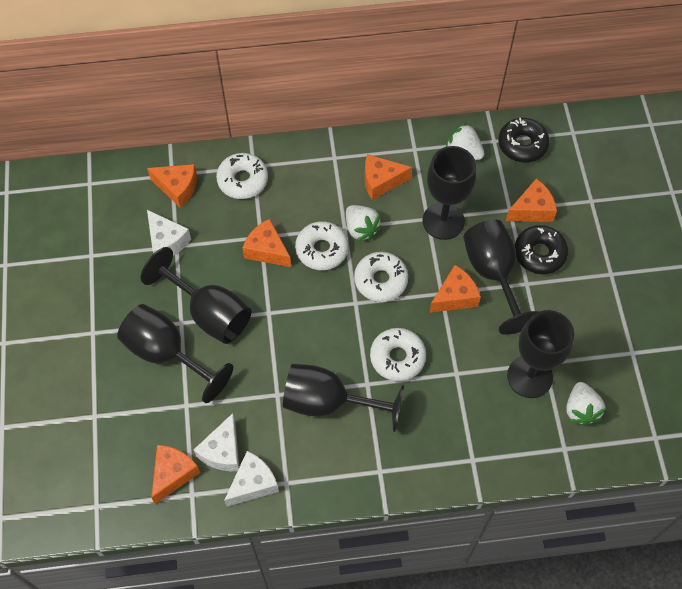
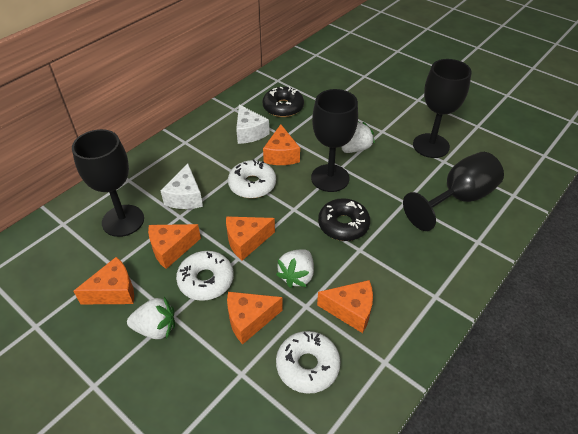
black goblet: [117,304,233,403] [141,247,251,344] [283,364,404,432] [422,146,476,240] [463,219,538,335] [507,310,574,398] = 6 -> [72,129,144,237] [311,89,358,192] [403,152,504,231] [413,59,472,158] = 4
white cheese: [147,210,191,256] [194,413,239,471] [224,451,279,506] = 3 -> [161,164,203,209] [236,105,270,144] = 2
white donut: [216,153,268,199] [295,221,349,270] [354,252,408,302] [370,328,426,381] = 4 -> [176,251,234,301] [228,159,276,198] [276,331,341,394] = 3

